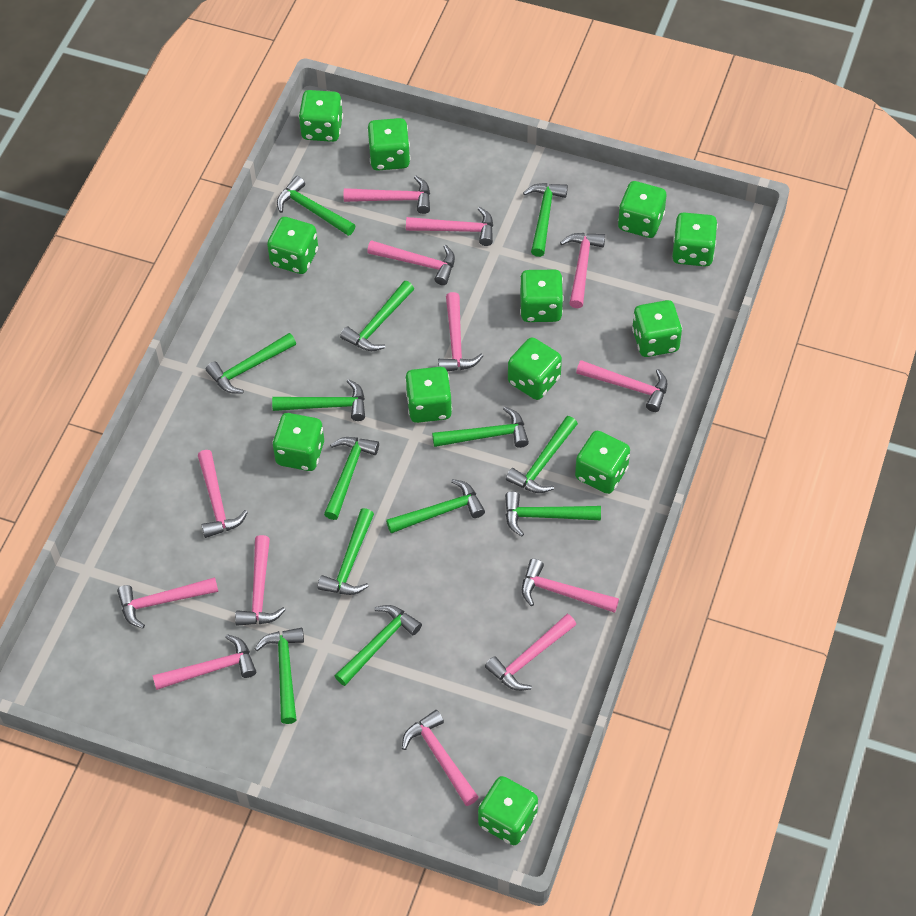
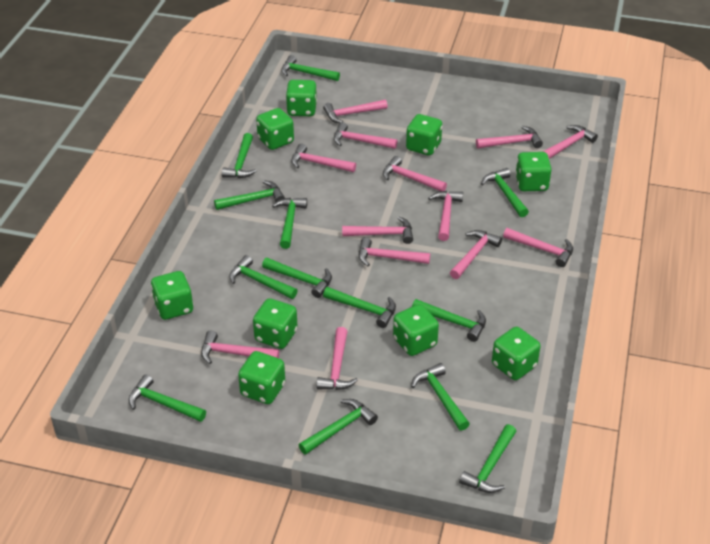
green dice: [267,217,318,274] [272,413,324,471] [299,90,343,142] [367,118,410,171] [405,367,452,423] [478,776,538,845] [508,337,562,400] [520,270,564,322] [575,431,630,494] [618,181,666,238] [632,300,682,357] [672,212,718,267] = 12 -> [151,271,193,320] [238,351,285,404] [253,298,298,349] [256,108,294,150] [286,80,317,116] [393,304,439,356] [406,114,442,155] [492,327,541,380] [515,152,552,191] = 9

